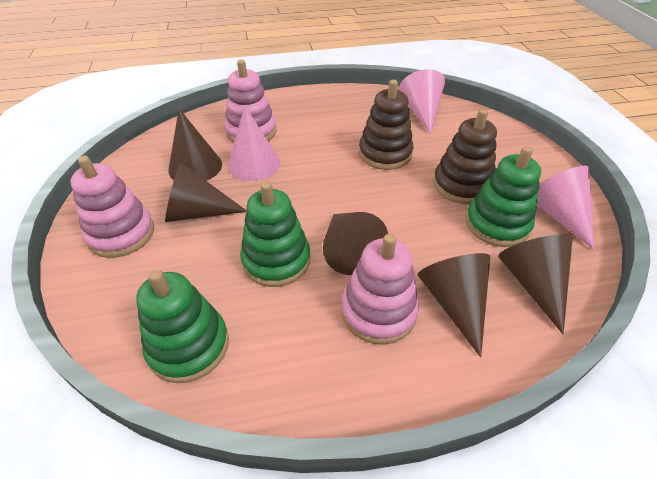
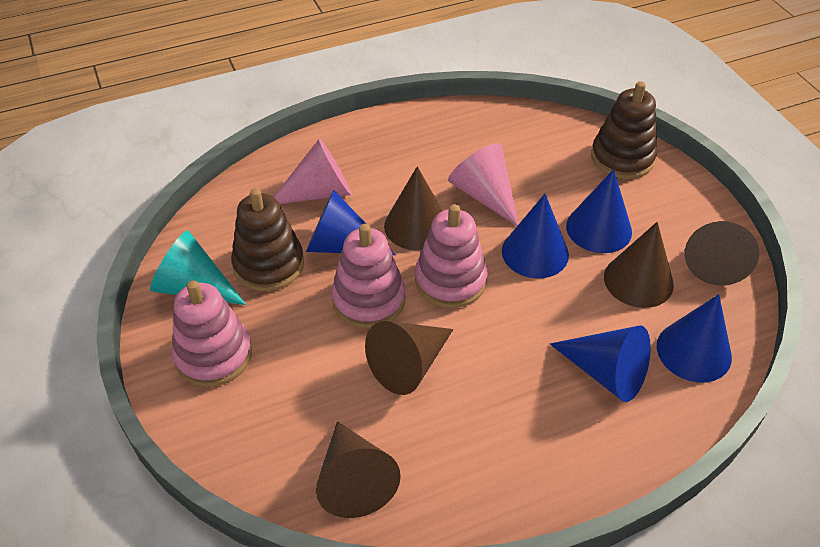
blue cone: none = 0 -> [306,190,396,255] [502,194,569,278] [550,325,651,402] [566,169,632,253] [657,294,732,382] = 5
green stacking toy: [136,270,229,383] [240,182,310,287] [466,146,541,247] = 3 -> none = 0
pink cone: [228,106,280,181] [399,69,445,134] [537,166,595,250] = 3 -> [274,139,351,204] [448,143,519,226] = 2
turquoise cone: none = 0 -> [150,230,246,305] = 1

